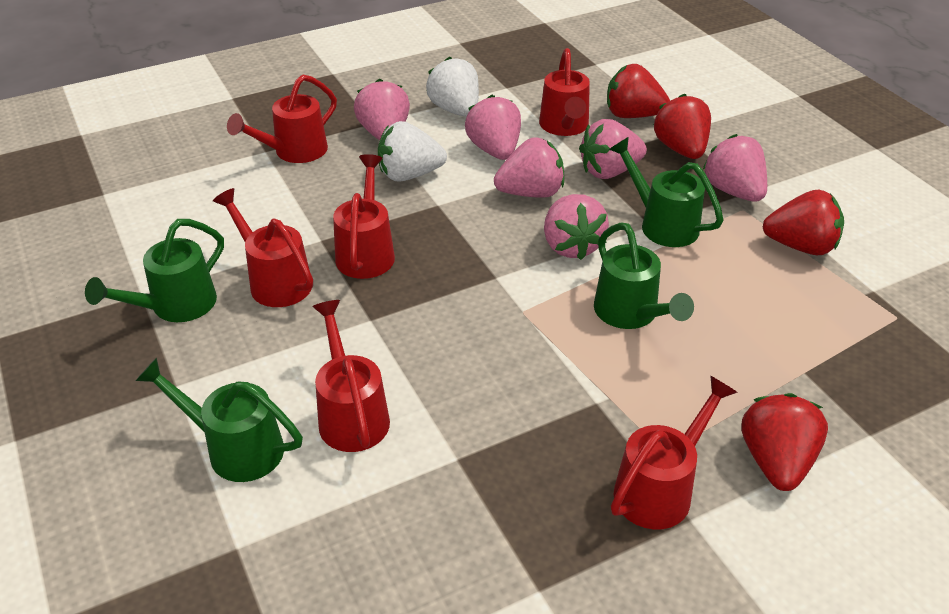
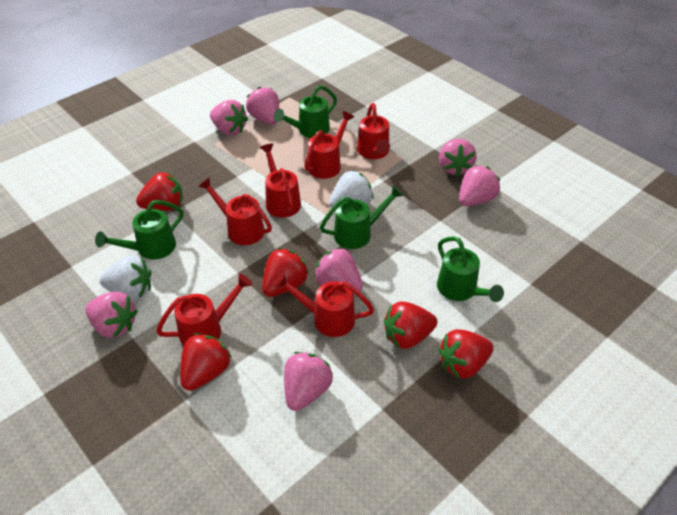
pink strawberry: [354,79,410,140] [465,95,521,160] [494,137,564,198] [544,194,609,260] [579,119,647,179] [702,134,767,202] = 6 -> [85,292,138,338] [210,100,248,135] [246,87,279,125] [284,352,333,411] [314,247,363,294] [439,139,477,177] [459,165,500,206] = 7
red strawberry: [607,64,670,118] [654,94,711,159] [742,393,828,491] [763,189,844,255] = 4 -> [136,172,183,211] [180,333,231,391] [262,248,309,297] [384,301,438,349] [438,329,493,379] = 5

